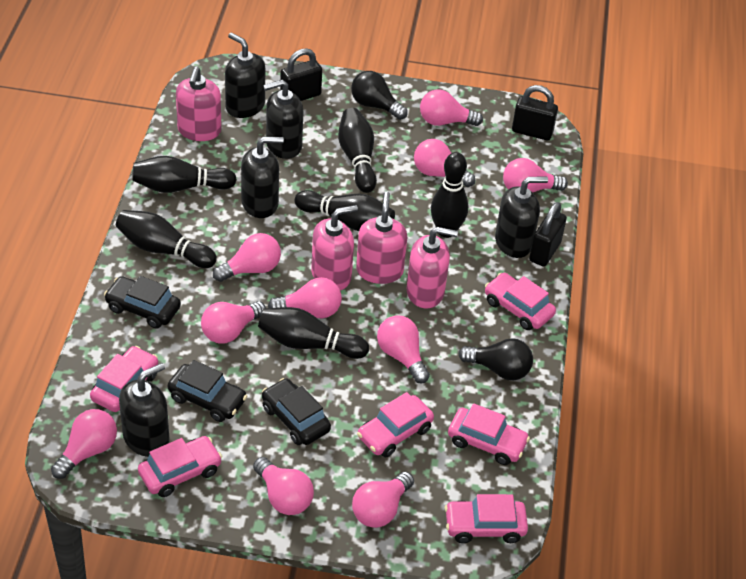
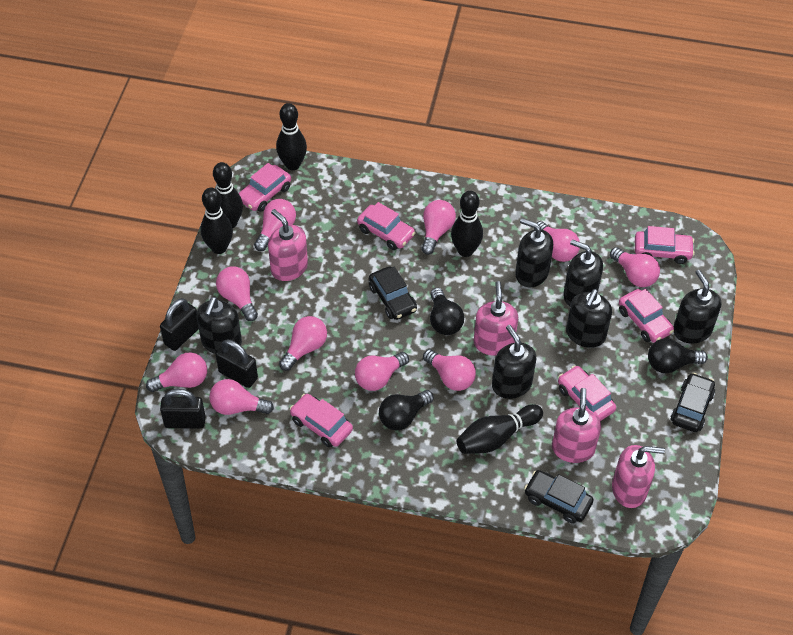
black bowling pin: [116,210,217,268] [132,156,237,193] [258,307,369,359] [295,190,395,231] [338,108,377,193] [431,152,468,238] = 6 -> [200,188,233,254] [213,162,243,228] [276,103,307,170] [451,191,483,257] [457,404,543,454] = 5
black light bulb: [351,71,408,120] [458,338,533,381] = 2 -> [379,390,434,430] [430,288,464,335] [648,339,708,373] = 3
black soap dispenser: [119,363,169,457] [225,33,265,118] [241,137,284,218] [263,80,303,159] [495,176,548,258] = 5 -> [197,297,242,354] [492,325,536,399] [515,218,553,287] [563,239,603,306] [566,289,612,348] [674,270,721,344] = 6

